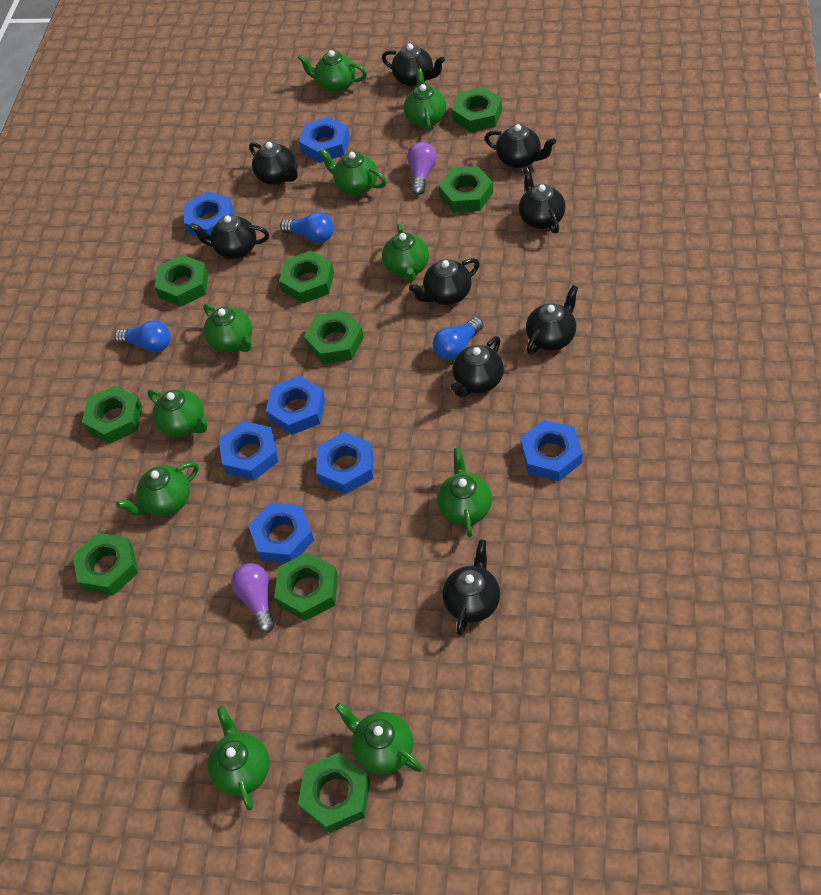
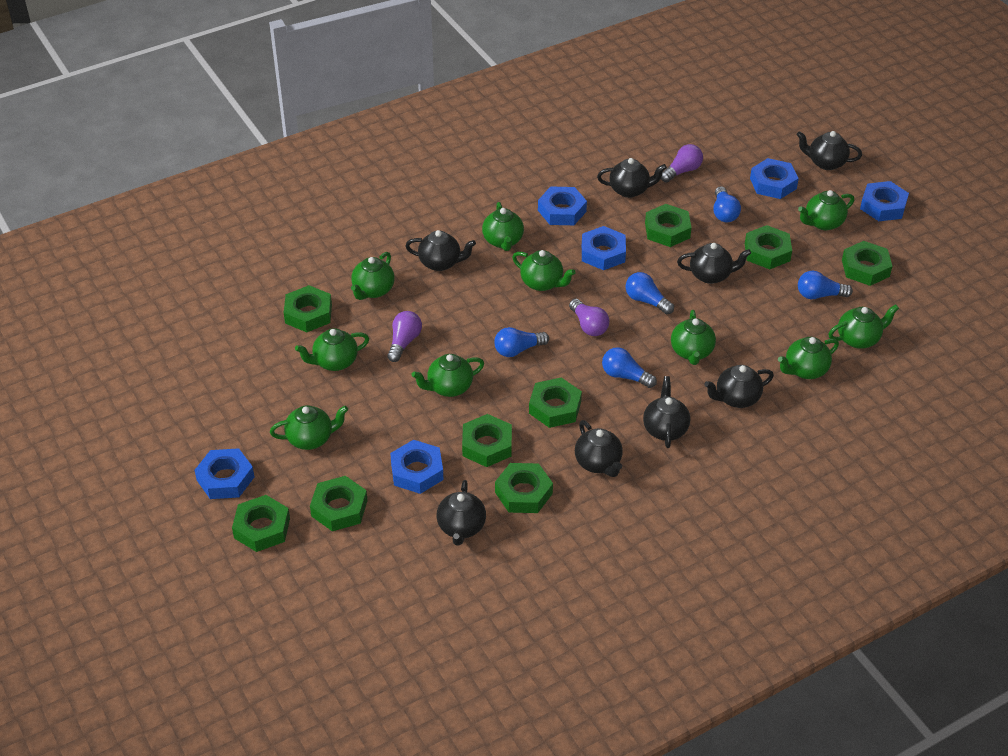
black teapot: [189,215,269,259] [249,142,298,185] [382,43,445,87] [409,258,480,305] [442,539,500,635] [451,336,504,397] [485,124,556,168] [519,167,566,233] [526,285,578,354] = 9 -> [406,230,476,271] [437,480,486,546] [575,420,623,477] [597,158,667,198] [643,376,690,448] [677,243,751,284] [704,365,774,408] [797,131,862,170] = 8
blue light bulb: [114,320,171,353] [280,212,334,243] [433,317,484,361] = 3 -> [494,327,549,357] [602,347,657,388] [626,272,674,314] [713,186,741,222] [798,271,853,299] = 5
blue nut: [184,192,233,236] [219,421,279,481] [248,503,314,563] [266,376,325,435] [299,117,350,163] [316,432,373,494] [520,420,583,482] = 7 -> [195,448,254,499] [390,440,443,494] [538,187,587,225] [582,226,626,270] [750,158,799,199] [860,181,909,221] = 6
purple light bulb: [231,563,275,633] [407,142,437,195] = 2 -> [387,311,422,362] [569,299,609,336] [661,144,703,182] = 3

